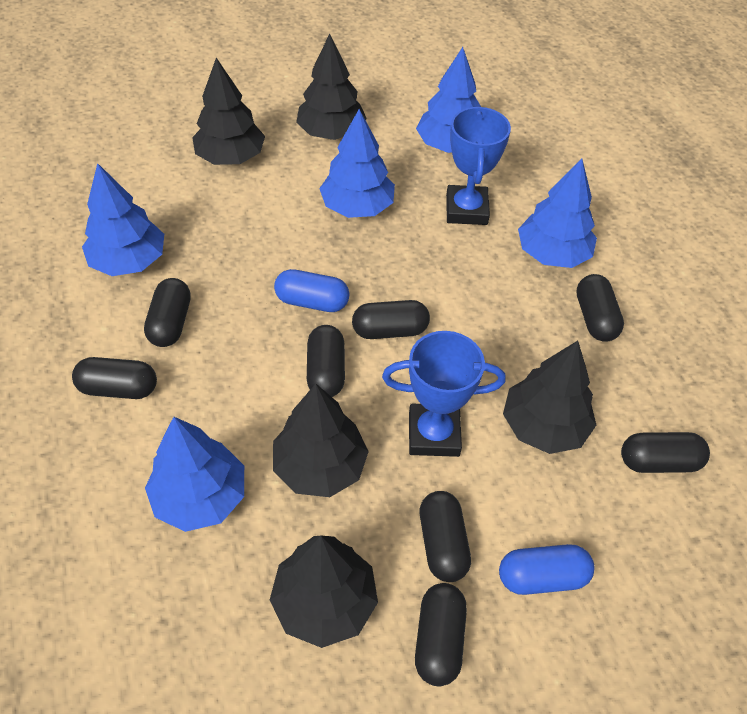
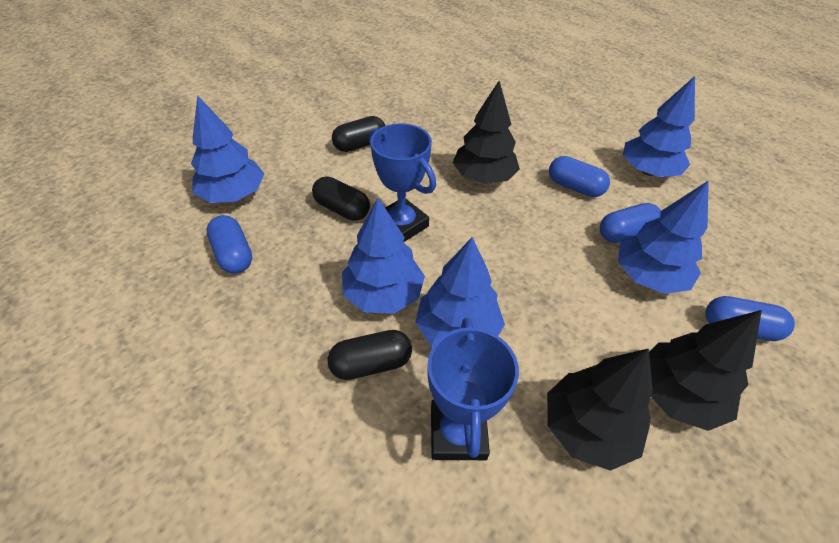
black capsule: [72,357,157,399] [144,278,191,347] [307,325,345,397] [352,300,430,339] [415,583,467,686] [420,491,471,582] [576,274,624,342] [621,432,710,473] = 8 -> [312,176,370,221] [327,330,412,380] [332,116,385,152] = 3
black tree: [192,58,265,165] [270,536,378,648] [273,384,369,497] [296,34,367,140] [503,341,596,454] = 5 -> [453,81,520,184] [547,348,653,471] [649,310,762,431] = 3
blue capsule: [274,269,349,312] [499,544,595,595] = 2 -> [207,215,252,274] [549,156,610,197] [600,203,661,243] [705,296,795,341] = 4

